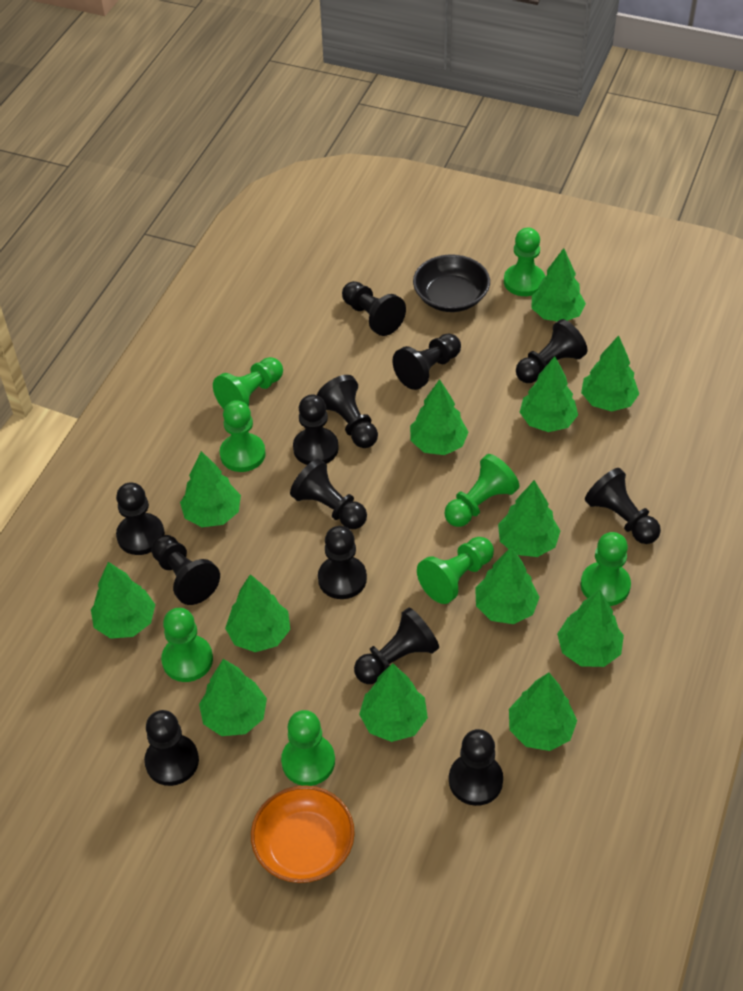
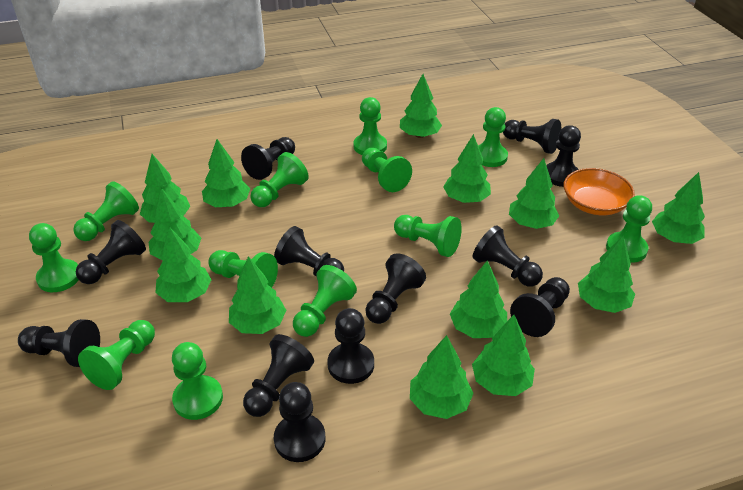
black bowl: [413,255,490,312] = 1 -> none = 0
black pawn: [116,482,165,555] [144,710,199,786] [151,535,220,605] [290,459,367,529] [293,394,339,465] [317,375,378,448] [318,526,367,599] [342,281,406,336] [354,607,439,684] [392,334,461,390] [449,729,503,806] [516,319,587,383] [585,468,661,544] = 13 -> [18,319,100,367] [76,220,146,284] [241,137,295,180] [243,334,314,417] [274,226,344,277] [274,382,325,462] [327,308,374,384] [365,253,426,324] [473,225,543,287] [503,119,561,154] [510,277,570,337] [546,125,581,187] = 12
green pawn: [161,608,213,682] [213,357,283,409] [220,400,266,472] [281,710,335,786] [417,537,494,604] [444,454,520,527] [504,228,545,296] [581,532,631,606] = 8 -> [29,223,78,292] [73,181,139,241] [78,320,155,390] [172,342,223,420] [208,250,278,288] [250,152,309,207] [293,265,357,337] [354,97,387,155] [362,148,412,192] [394,215,462,257] [478,107,508,167] [606,195,652,263] = 12

